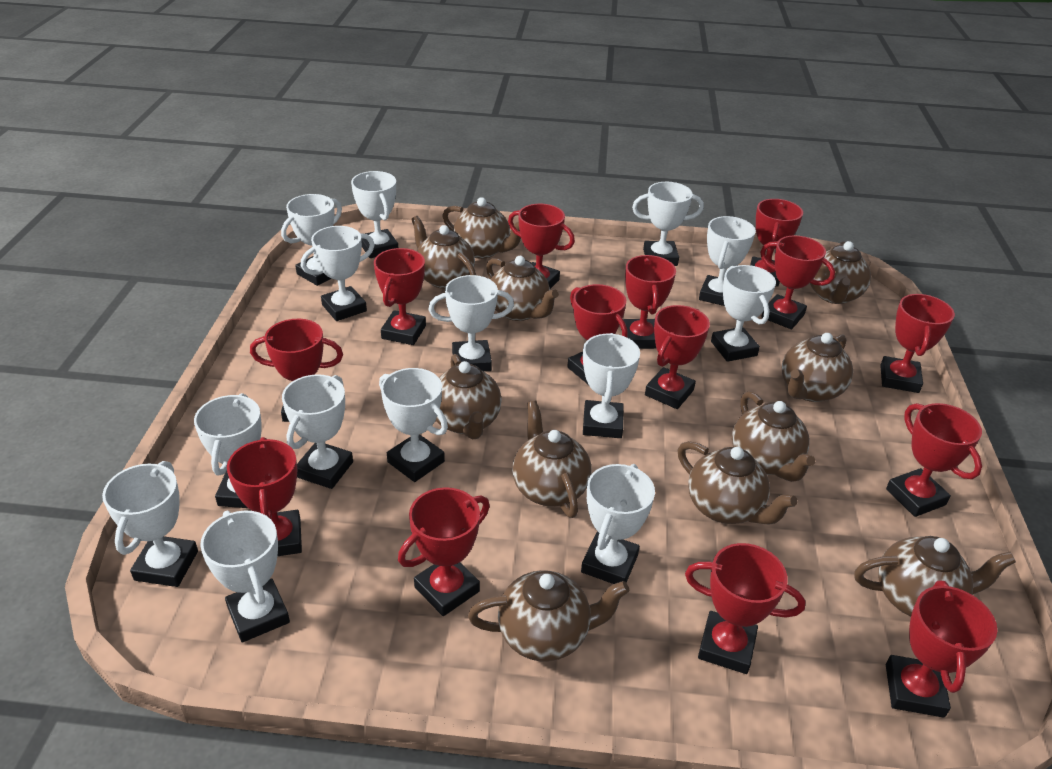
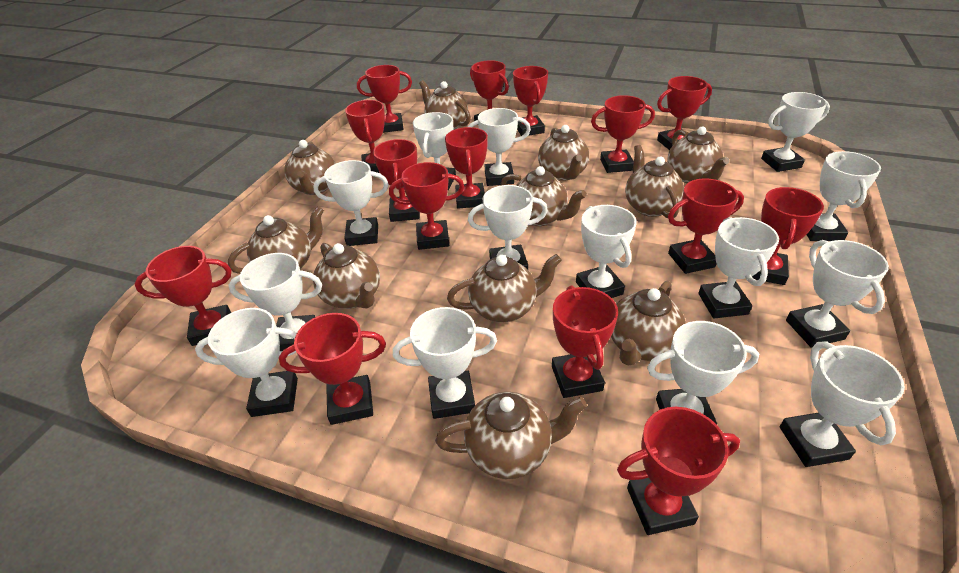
red trophy: [227,437,302,556] [250,319,343,422] [374,248,426,345] [398,487,490,616] [508,204,575,289] [567,284,628,385] [623,255,676,349] [645,305,710,409] [685,543,806,674] [750,199,803,287] [760,235,835,329] [880,294,955,393] [886,403,982,517] [886,580,997,718] = 14 -> [135,246,231,346] [279,313,386,425] [345,100,385,173] [357,65,412,133] [373,139,420,222] [389,162,464,250] [445,127,488,208] [470,60,509,125] [513,66,548,136] [552,286,618,398] [591,95,655,173] [617,407,740,535] [657,76,712,150] [668,179,744,274] [752,187,824,285] = 15

